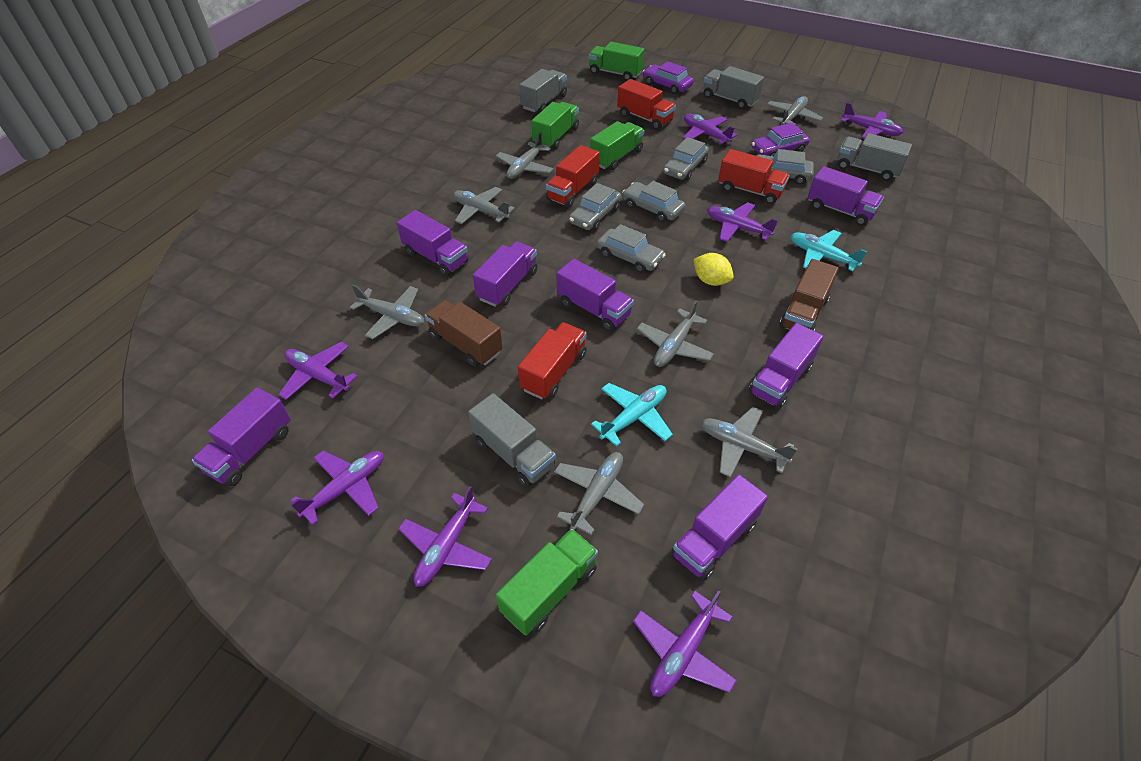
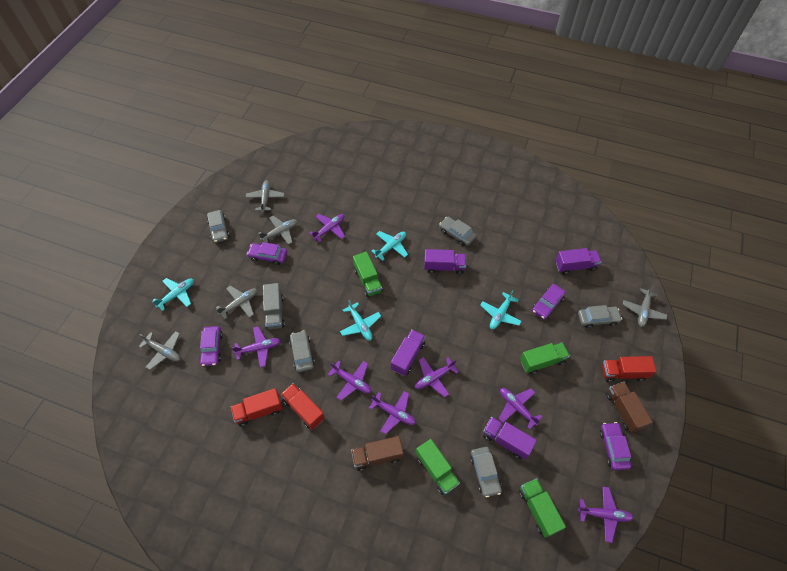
grey plane: [349,284,424,339] [453,187,515,224] [496,132,553,179] [554,452,644,535] [637,300,714,367] [701,407,797,478] [767,96,823,125] = 7 -> [139,331,180,370] [216,286,258,319] [246,180,285,212] [258,216,298,244] [622,285,667,327] = 5
grey truck: [468,393,556,487] [519,69,567,113] [704,66,764,109] [838,133,912,181] = 4 -> [263,283,285,330] = 1
purple car: [643,62,694,94] [752,123,810,156] = 2 -> [199,326,223,366] [247,242,287,265] [532,284,566,320] [600,422,631,470] = 4
purple truck: [192,387,291,486] [397,210,468,276] [473,242,538,307] [556,259,634,331] [672,474,768,580] [749,323,823,409] [808,166,884,226] = 7 -> [391,329,426,376] [424,249,466,274] [483,417,537,460] [556,248,601,275] = 4
red truck: [518,322,587,400] [546,145,600,208] [617,79,676,130] [718,149,789,204] = 4 -> [231,388,283,426] [281,383,325,430] [602,356,656,382] = 3
turquoise plane: [591,383,673,447] [791,230,867,271] = 2 -> [153,278,194,311] [340,300,381,341] [372,231,408,261] [480,290,522,329] = 4
yellow lemon: [693,253,734,286] = 1 -> none = 0

